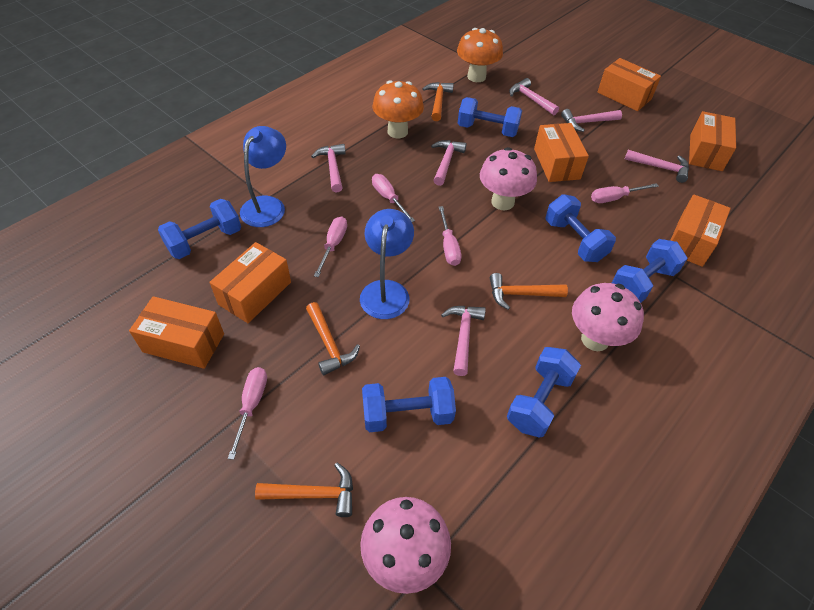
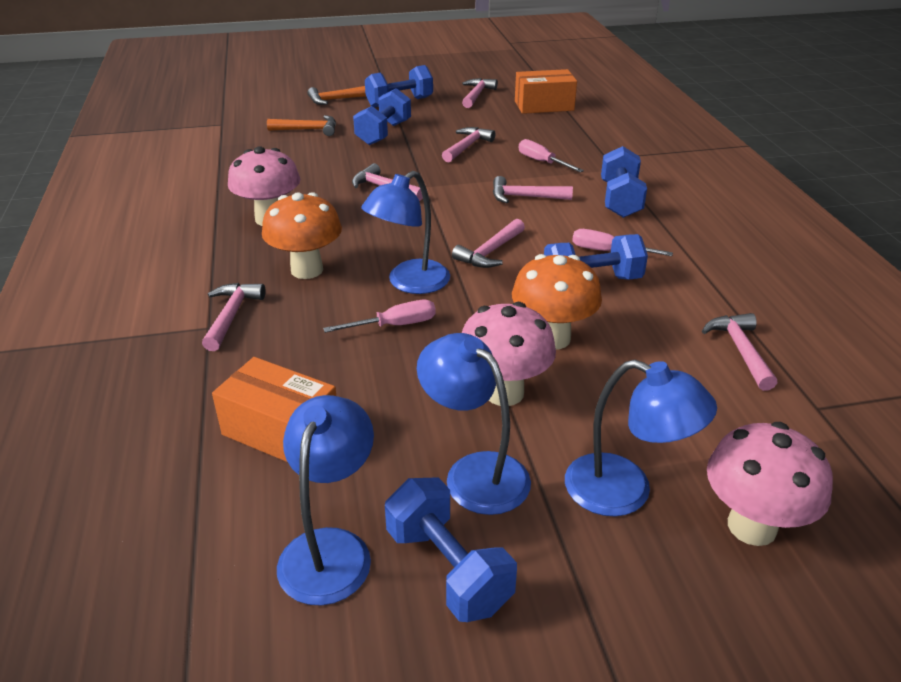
blue dumbbell: [158,199,241,259] [362,377,456,432] [458,97,522,137] [507,347,581,438] [545,194,616,262] [612,239,688,303] = 6 -> [353,88,411,145] [365,65,433,107] [385,477,517,622] [544,234,648,280] [601,146,647,218] = 5
blue lamp: [240,126,286,227] [360,209,414,319] = 2 -> [277,395,374,605] [361,171,450,294] [417,333,531,515] [565,360,717,516] = 4
orange box: [129,296,224,369] [209,242,291,323] [534,123,589,182] [597,58,661,111] [670,194,731,267] [689,111,736,171] = 6 -> [212,357,336,462] [515,69,577,114] = 2
orange hammer: [255,463,353,517] [306,302,360,375] [422,82,454,121] [490,273,568,310] = 4 -> [267,115,336,136] [308,86,366,105] = 2
pink hammer: [311,144,346,193] [431,140,467,186] [441,306,486,376] [509,78,559,115] [561,109,622,132] [625,150,689,183] = 6 -> [202,283,265,351] [352,163,423,201] [442,127,495,162] [452,219,525,268] [462,78,498,108] [493,176,573,203] [702,313,777,391] = 7
pink screwdriver: [228,367,267,460] [314,216,347,277] [372,174,415,222] [439,206,461,266] [591,183,659,203] = 5 -> [323,300,436,333] [518,139,584,172] [572,229,673,256] = 3

